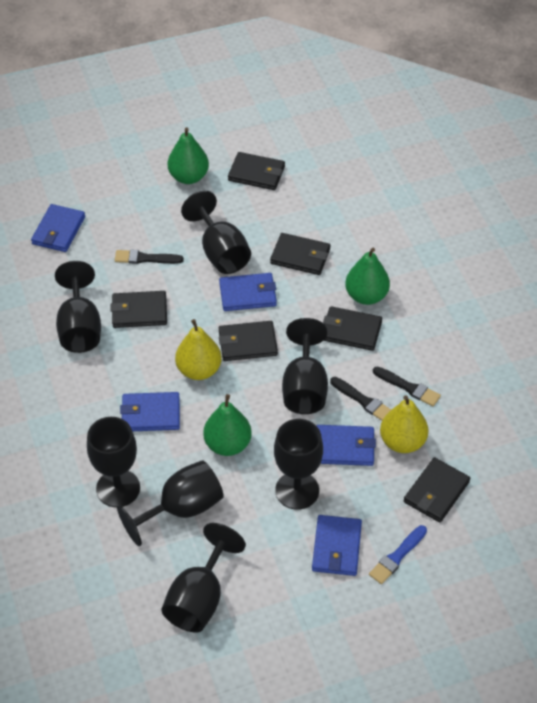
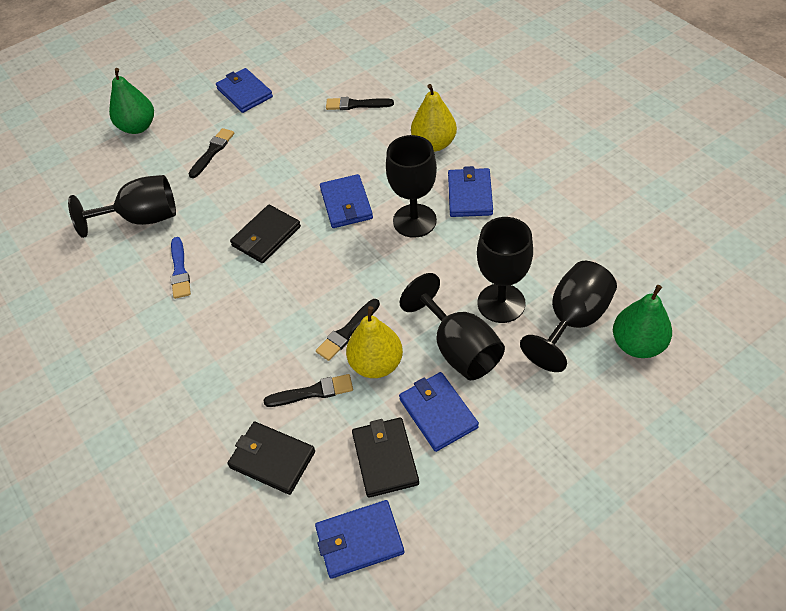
black brush: [115,250,184,264] [330,377,391,421] [373,367,441,406] = 3 -> [188,128,234,178] [264,374,353,407] [316,299,380,361] [326,97,394,110] = 4
black goblet: [55,261,101,353] [87,417,140,507] [117,460,224,546] [161,523,246,632] [181,191,251,274] [274,419,323,510] [282,318,328,414] = 7 -> [68,175,176,238] [386,135,437,238] [400,273,505,380] [477,217,533,323] [520,261,617,372] = 5
black wallet: [111,291,167,328] [219,321,278,361] [228,152,285,190] [270,233,330,275] [323,306,382,351] [404,457,470,522] = 6 -> [227,422,315,495] [230,205,301,263] [352,418,419,498] = 3
green pear: [168,128,209,184] [203,394,252,456] [345,248,390,305] = 3 -> [109,68,154,134] [613,285,672,358] = 2

